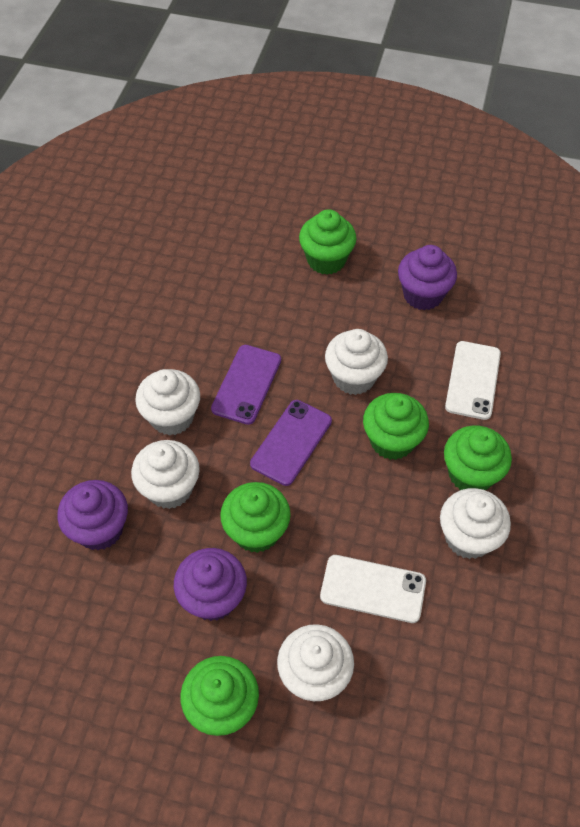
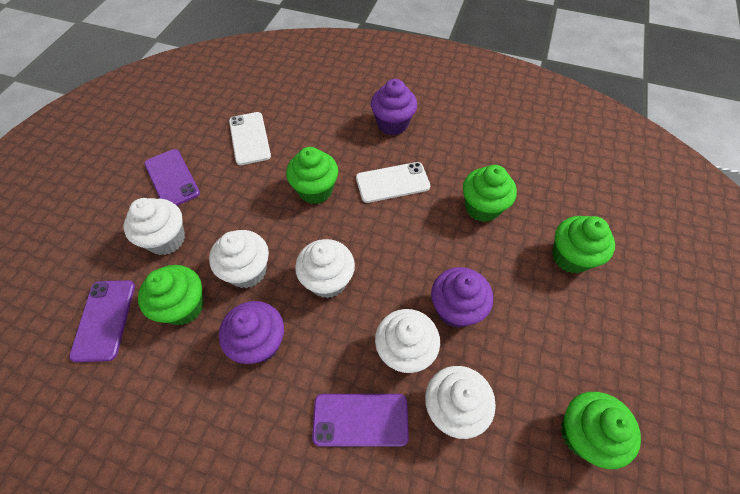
purple phone: [211,345,281,425] [250,400,332,486] = 2 -> [69,280,135,362] [144,149,200,206] [312,394,409,447] = 3

